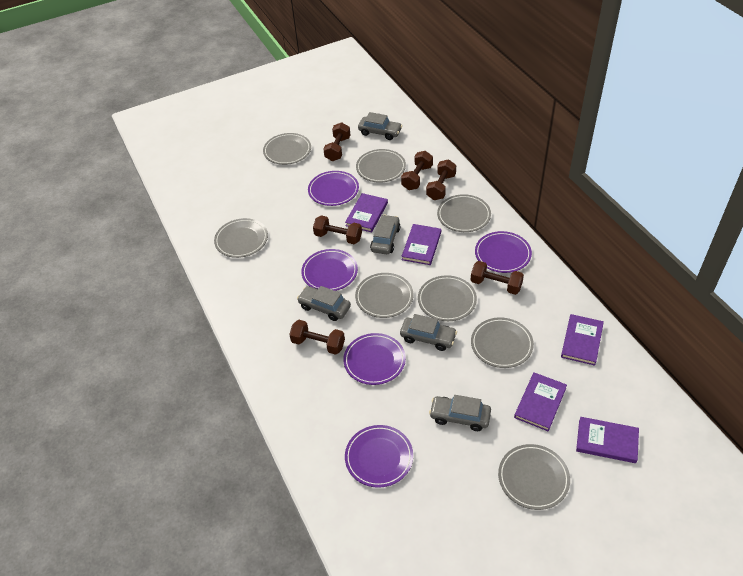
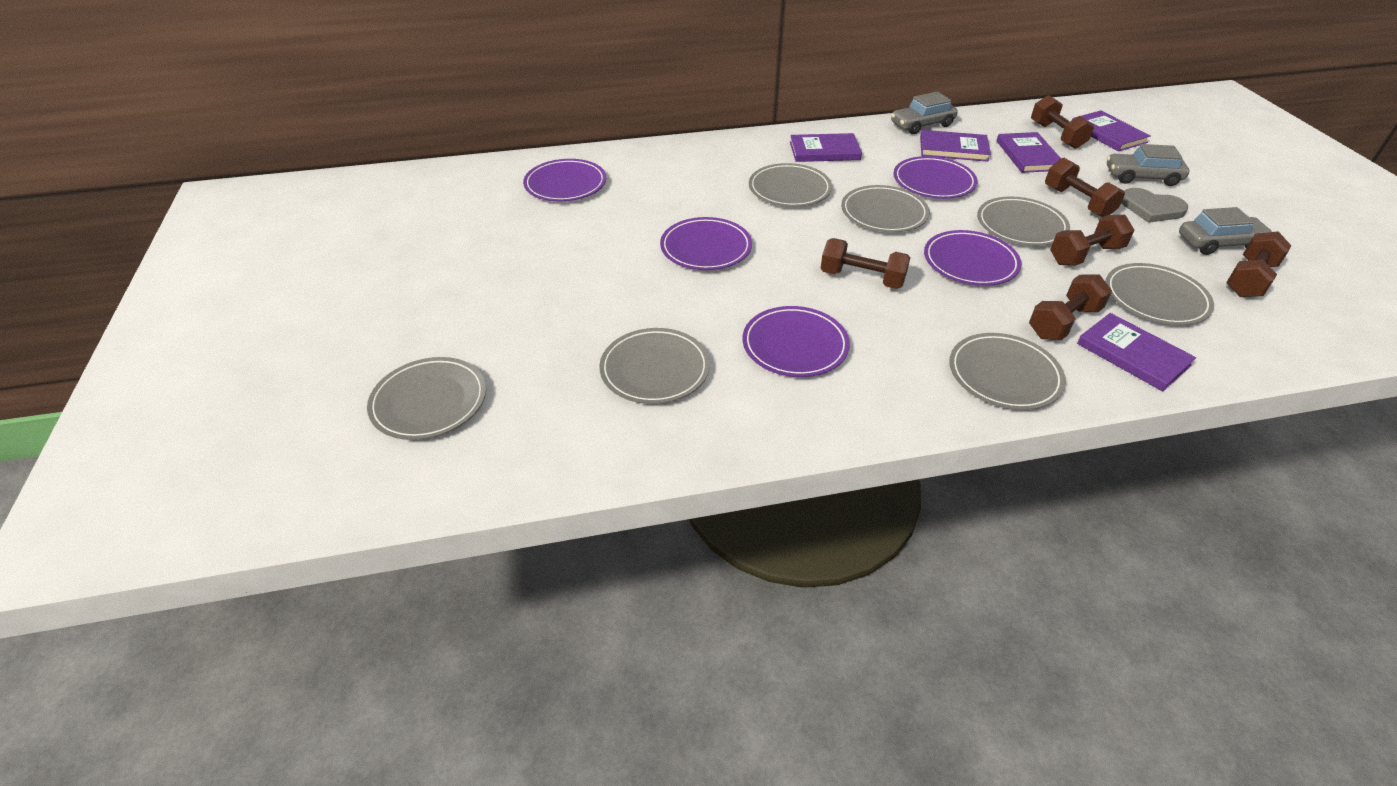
grey car: [297,286,351,321] [358,112,402,140] [370,215,400,254] [400,314,457,351] [429,395,491,431] = 5 -> [891,92,958,134] [1107,144,1189,186] [1179,207,1273,255] = 3
grey heart: none = 0 -> [1121,188,1188,223] = 1
grey plate: [214,218,268,258] [263,133,311,165] [355,273,413,318] [356,149,406,183] [418,275,477,321] [437,194,491,232] [471,317,534,368] [498,444,570,510] = 8 -> [367,357,486,440] [599,328,710,404] [749,163,832,207] [841,185,929,232] [949,333,1066,410] [977,197,1070,246] [1105,263,1214,325] = 7

